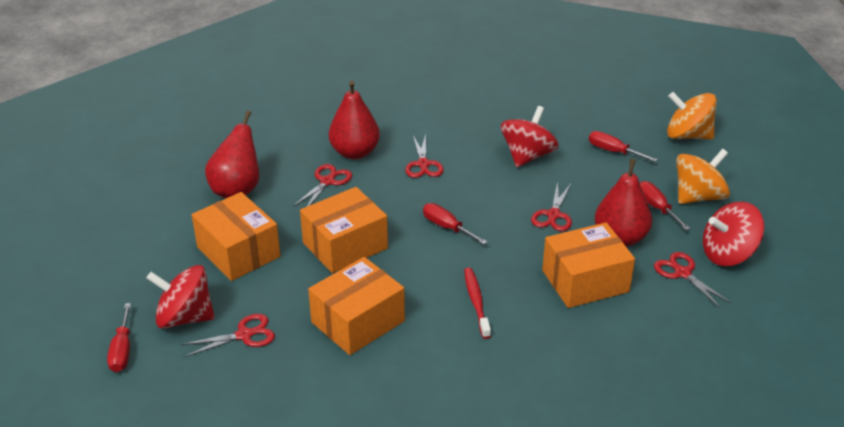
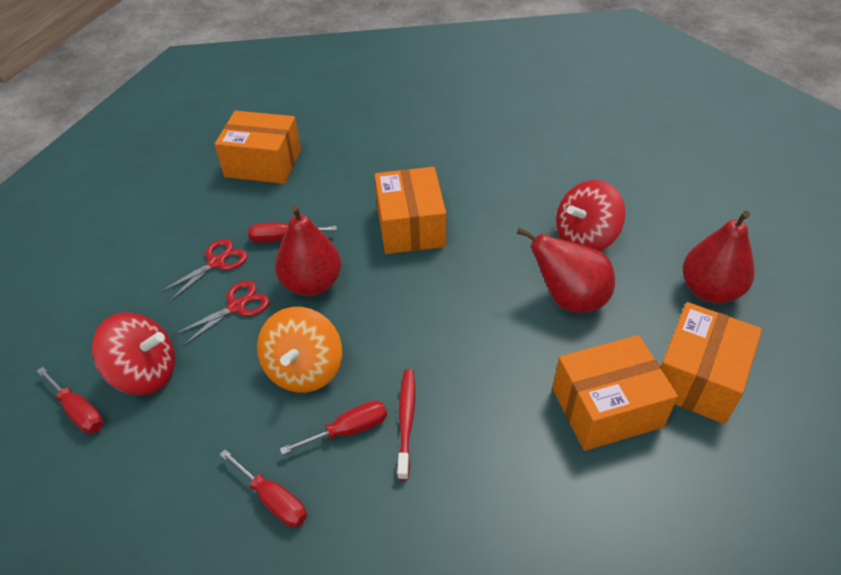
orange spinning top: [667,92,717,140] [676,149,730,204] = 2 -> [257,307,342,393] = 1
red scissors: [181,314,275,357] [293,164,352,206] [405,134,444,178] [531,182,572,231] [654,252,731,308] = 5 -> [160,239,248,301] [174,281,270,346] = 2
red spinning top: [146,265,215,329] [501,106,559,167] [703,202,765,266] = 3 -> [92,313,175,395] [556,180,625,251] = 2

